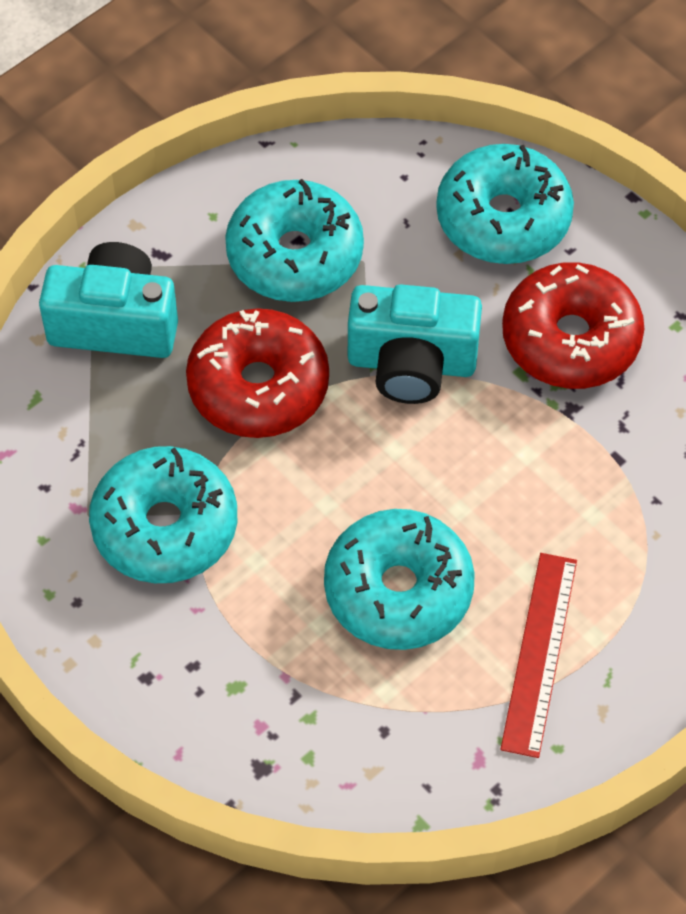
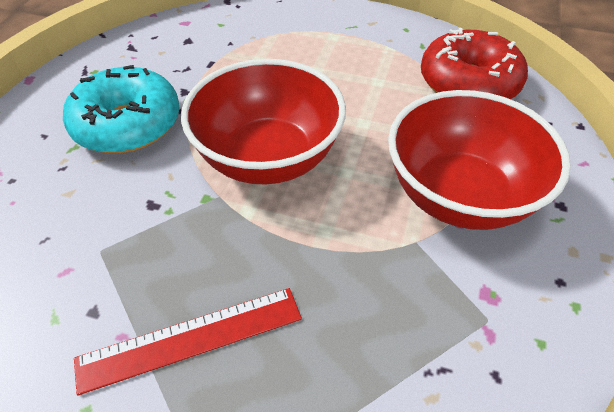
red bowl: none = 0 -> [181,59,346,185] [388,90,571,230] = 2
red donut: [186,308,329,438] [502,262,644,389] = 2 -> [421,28,528,99] = 1
turquoise camera: [39,242,178,358] [348,284,482,404] = 2 -> none = 0
turquoise donut: [89,446,237,583] [225,179,364,302] [324,509,475,650] [436,144,574,264] = 4 -> [63,65,180,153] = 1

